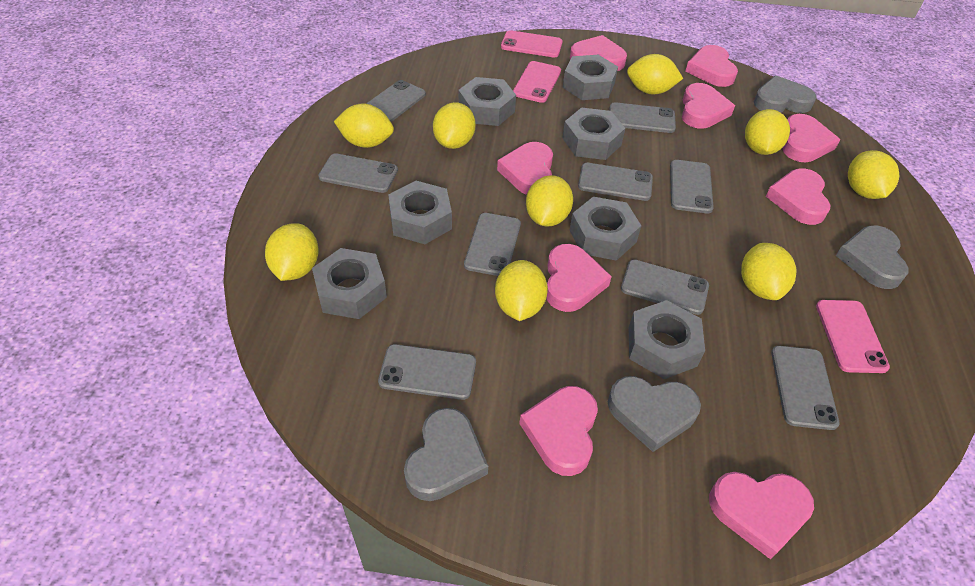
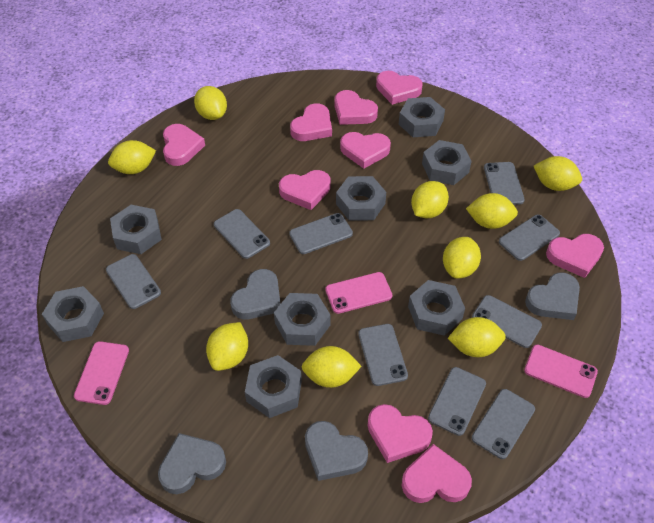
grey nut: [312,248,387,319] [388,181,452,244] [458,77,516,126] [562,108,625,160] [563,55,618,100] [569,197,641,261] [629,300,705,379] = 7 -> [42,286,104,342] [110,205,162,254] [245,355,302,418] [274,293,331,346] [336,176,386,221] [399,97,445,137] [408,280,465,336] [422,140,472,185] = 8

